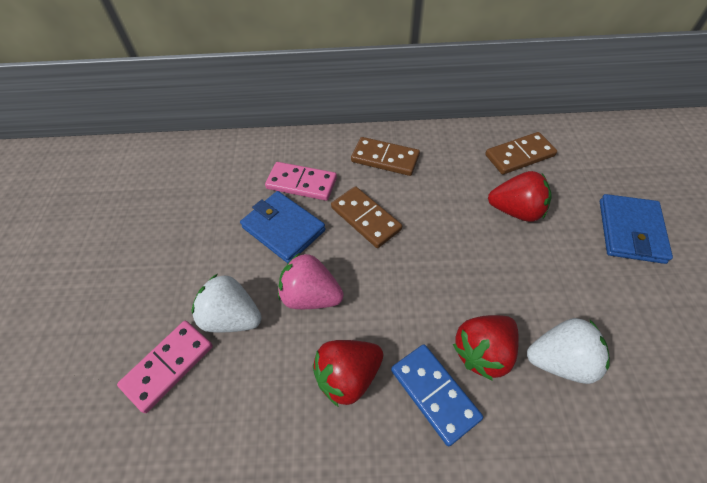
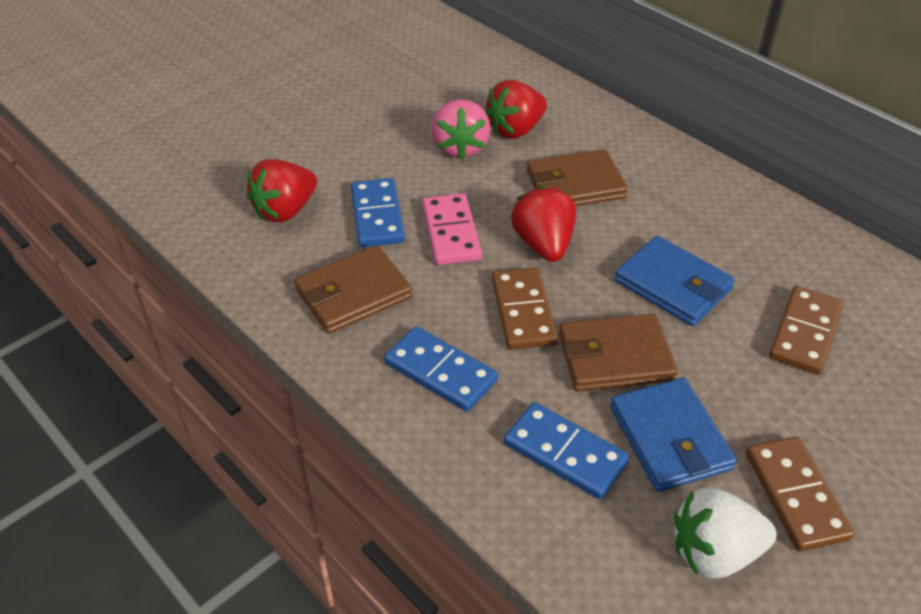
blue domino: [391,344,483,446] = 1 -> [351,178,405,247] [384,326,498,412] [504,402,629,499] = 3
brown wallet: none = 0 -> [294,245,413,334] [527,149,628,206] [559,314,678,391] = 3
pink domino: [117,321,213,413] [265,162,337,201] = 2 -> [422,193,482,265] = 1
white strawberry: [191,274,261,332] [527,318,610,384] = 2 -> [674,487,777,578] = 1

